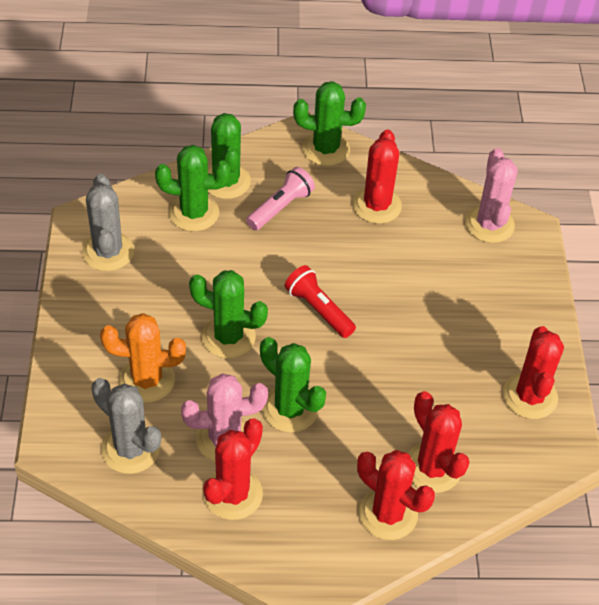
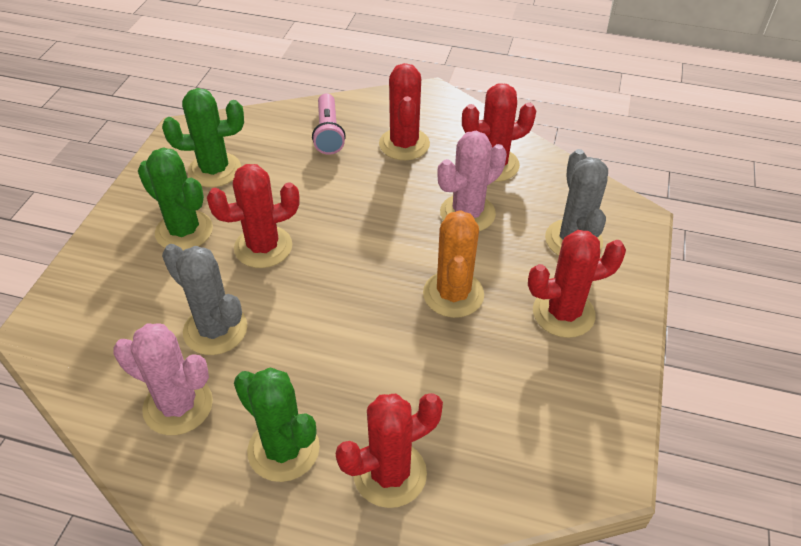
green cactus: [155,145,231,231] [189,270,268,358] [208,113,251,199] [260,337,326,433] [293,81,366,166] = 5 -> [138,148,213,251] [162,88,244,187] [234,368,320,482] = 3
red flashlight: [285,265,356,338] = 1 -> none = 0

